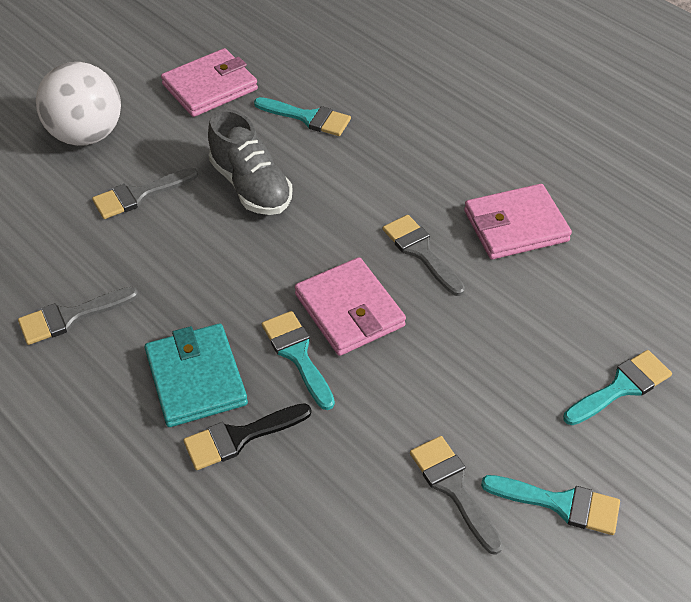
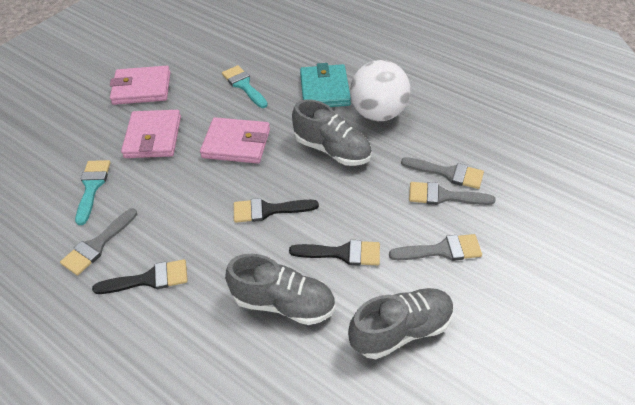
black brush: [183,403,312,470] = 1 -> [92,259,188,294] [234,198,319,223] [289,240,380,266] = 3
grey shoe: [208,109,292,215] = 1 -> [225,254,335,325] [292,99,372,166] [348,288,454,359] = 3
turquoise brush: [254,97,351,136] [262,311,335,410] [481,475,620,535] [563,350,672,425] = 4 -> [75,160,111,225] [222,65,268,108] = 2

